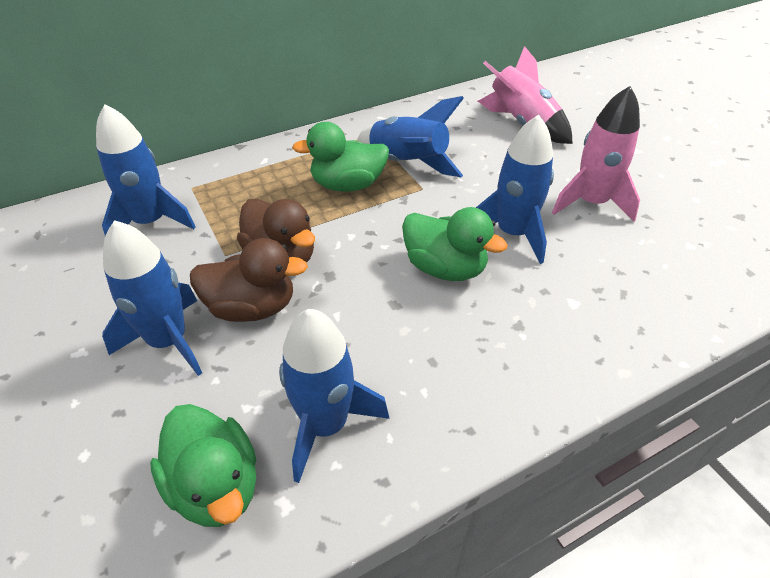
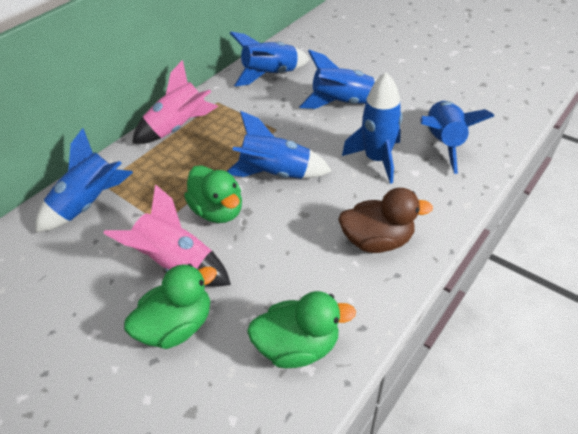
blue rocket: [96,104,195,236] [102,220,202,376] [279,309,389,483] [357,96,464,177] [476,114,554,264] = 5 -> [36,128,133,232] [227,111,332,179] [230,31,310,86] [299,50,376,109] [342,72,403,184] [420,101,494,174] = 6
brown duck: [190,238,308,322] [237,199,315,262] = 2 -> [338,188,433,253] = 1

